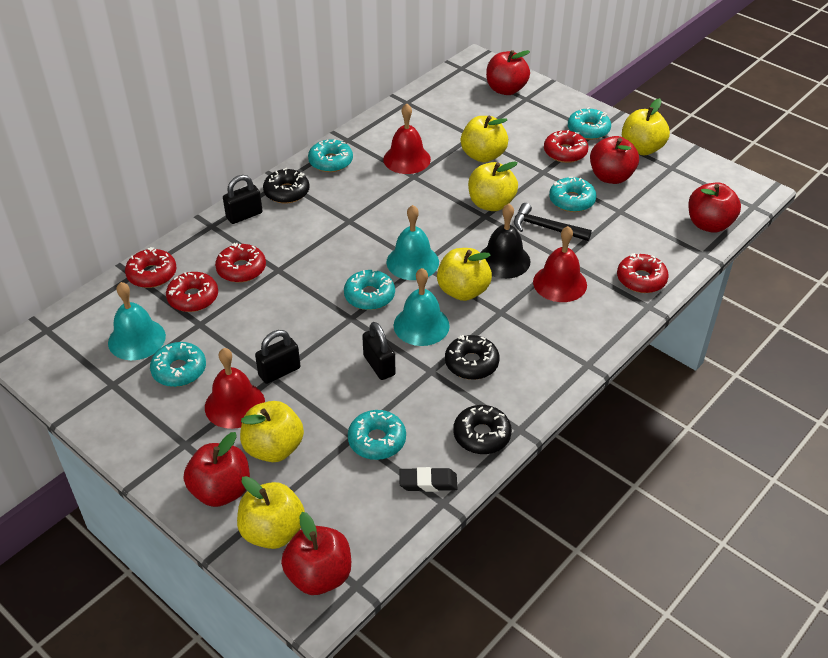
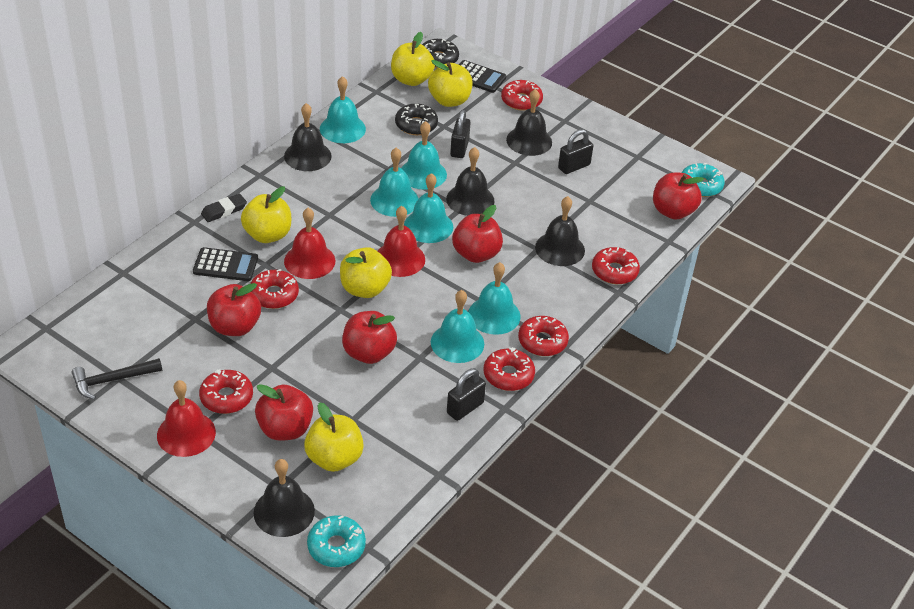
black bell: [480,203,530,279] = 1 -> [254,459,315,537] [284,103,332,171] [446,147,495,216] [506,89,552,156] [535,196,585,266] = 5
black calculator: none = 0 -> [193,247,258,281] [459,60,506,93] = 2
black donut: [263,168,310,203] [445,335,500,380] [453,405,512,454] = 3 -> [395,104,438,135] [422,39,459,68] = 2
red donut: [125,247,177,288] [166,272,218,312] [215,243,266,282] [544,130,589,163] [617,253,669,293] = 5 -> [199,369,253,414] [250,269,299,309] [484,347,535,391] [501,80,543,111] [518,316,569,356] [592,247,640,284] = 6
turquoise bell: [108,282,166,360] [386,205,439,280] [394,268,450,346] = 3 -> [320,76,366,143] [370,147,419,217] [401,121,447,190] [404,173,453,243] [431,290,484,363] [468,262,521,335] = 6
turquoise donut: [150,342,206,387] [308,139,353,172] [344,269,395,310] [348,410,406,460] [549,177,596,212] [568,107,611,140] = 6 -> [307,515,366,567] [681,163,725,197] = 2
yellow apple: [237,476,305,549] [240,401,304,462] [437,248,492,301] [461,116,508,163] [468,161,518,211] [622,98,670,155] = 6 -> [241,186,291,243] [304,402,364,472] [340,247,392,298] [391,32,435,86] [428,60,473,107] = 5

